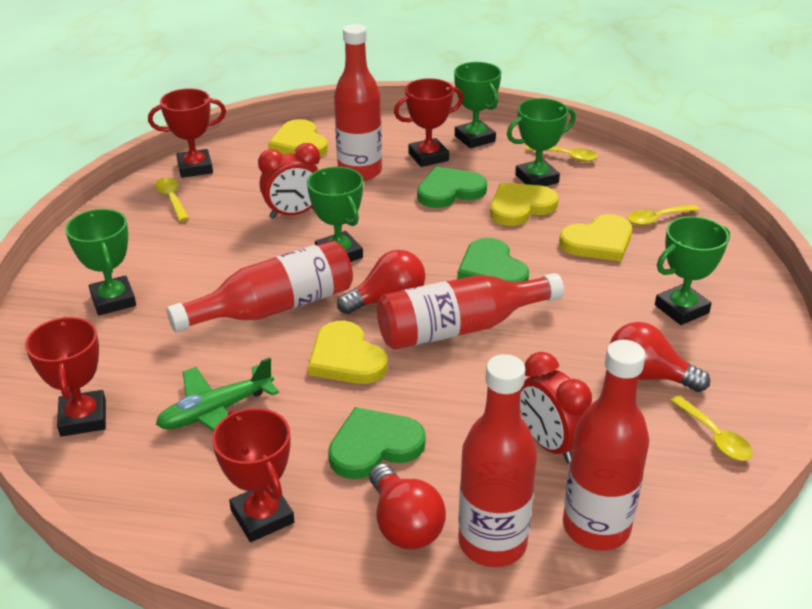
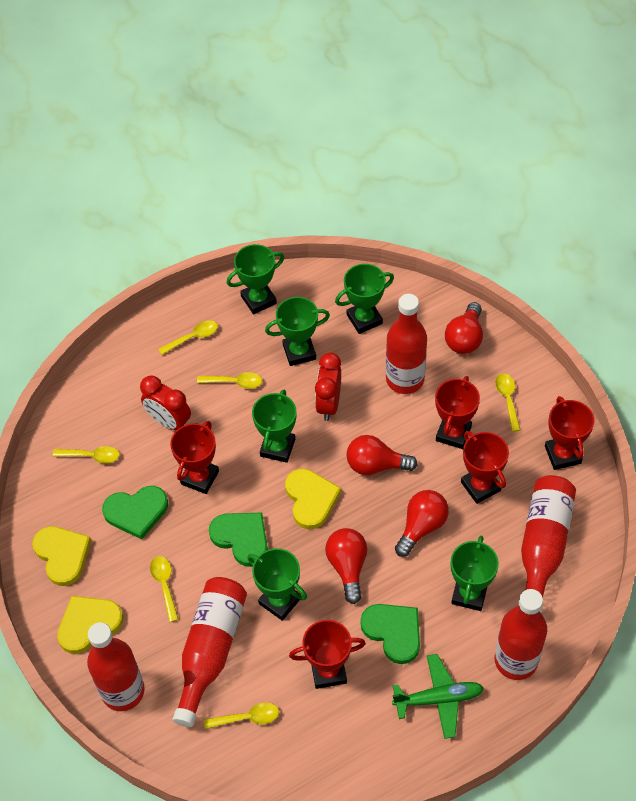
green trophy: [65,209,136,315] [307,167,363,262] [454,62,501,148] [507,98,576,186] [655,216,730,325] = 5 -> [227,244,284,314] [247,548,307,621] [252,390,296,463] [265,297,330,366] [335,264,394,334] [451,536,499,611] = 6
red light bulb: [337,250,425,314] [369,463,446,549] [609,322,710,392] = 3 -> [325,528,367,604] [346,435,418,475] [395,490,449,557] [445,302,483,354] = 4
red trophy: [25,316,106,437] [148,88,226,178] [212,408,294,542] [394,78,464,167] = 4 -> [170,421,219,494] [289,620,366,689] [435,376,480,449] [461,431,509,504] [545,396,594,470] = 5
yellow heart: [268,119,328,157] [308,321,388,384] [490,183,559,226] [559,214,632,261] = 4 -> [32,526,91,586] [57,596,123,654] [285,469,341,529] = 3
yellow spoon: [155,178,189,221] [525,145,598,162] [627,205,700,225] [670,396,753,461] = 4 -> [53,446,119,464] [150,556,179,622] [158,320,218,355] [197,372,262,389] [204,702,279,729] [495,373,520,432] = 6

